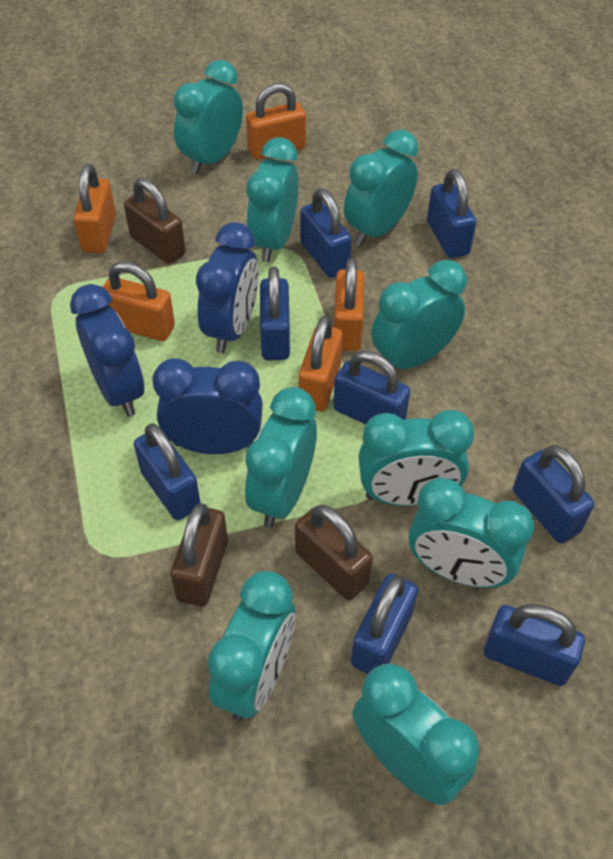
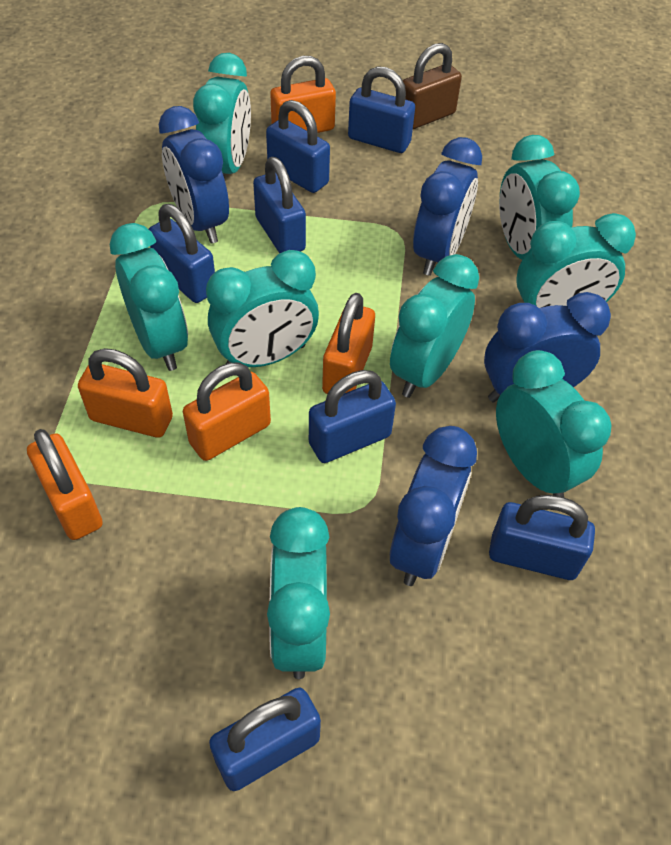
blue clock: [70,284,144,417] [153,358,263,454] [196,222,259,353] = 3 -> [159,106,229,243] [390,426,477,586] [413,137,482,276] [484,292,611,402] = 4
blue padlock: [134,423,201,520] [260,267,290,360] [300,189,352,278] [333,351,410,424] [351,574,418,674] [427,169,476,258] [484,604,585,686] [513,445,594,543] = 8 -> [149,204,215,303] [209,687,321,791] [253,157,306,254] [266,100,330,193] [309,370,396,463] [348,66,415,153] [489,495,595,580] = 7
brown padlock: [124,178,186,264] [171,503,228,606] [295,505,373,600] = 3 -> [402,43,462,129] = 1
turquoise clock: [174,60,243,174] [208,571,296,721] [245,387,317,528] [246,137,299,262] [344,129,418,246] [353,664,479,805] [358,410,474,506] [371,260,467,369] [409,478,535,588] = 9 -> [110,223,188,371] [193,53,251,176] [206,250,319,367] [267,507,330,679] [390,254,479,398] [496,350,611,497] [499,135,580,260] [516,213,636,308] = 8

